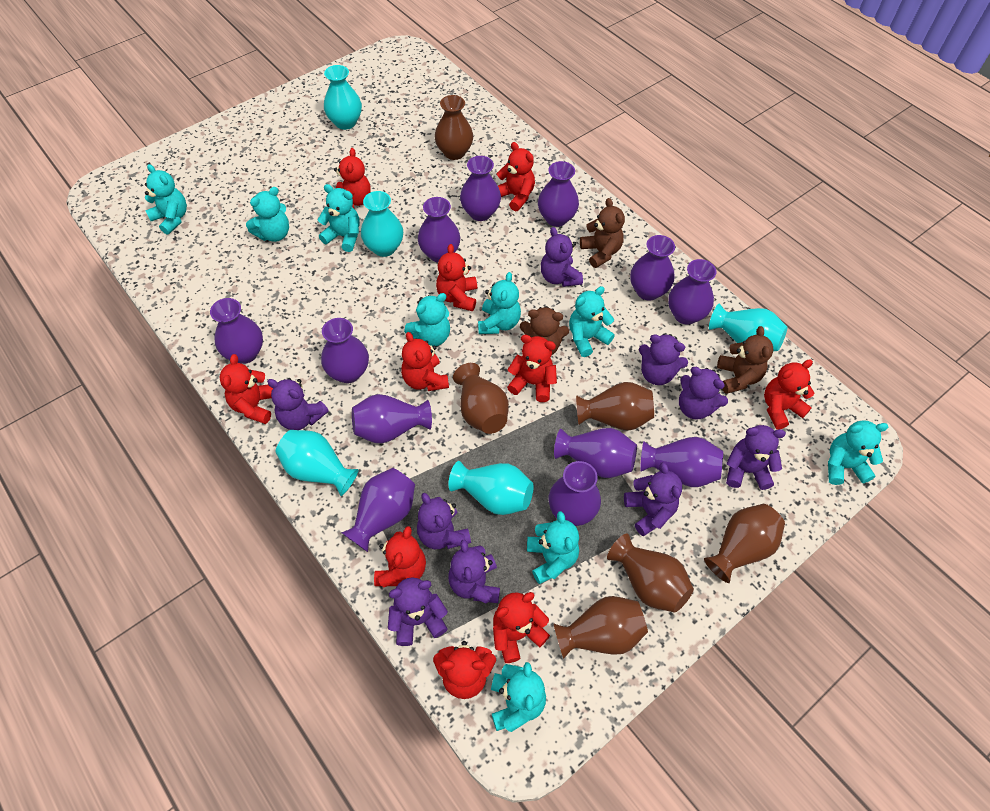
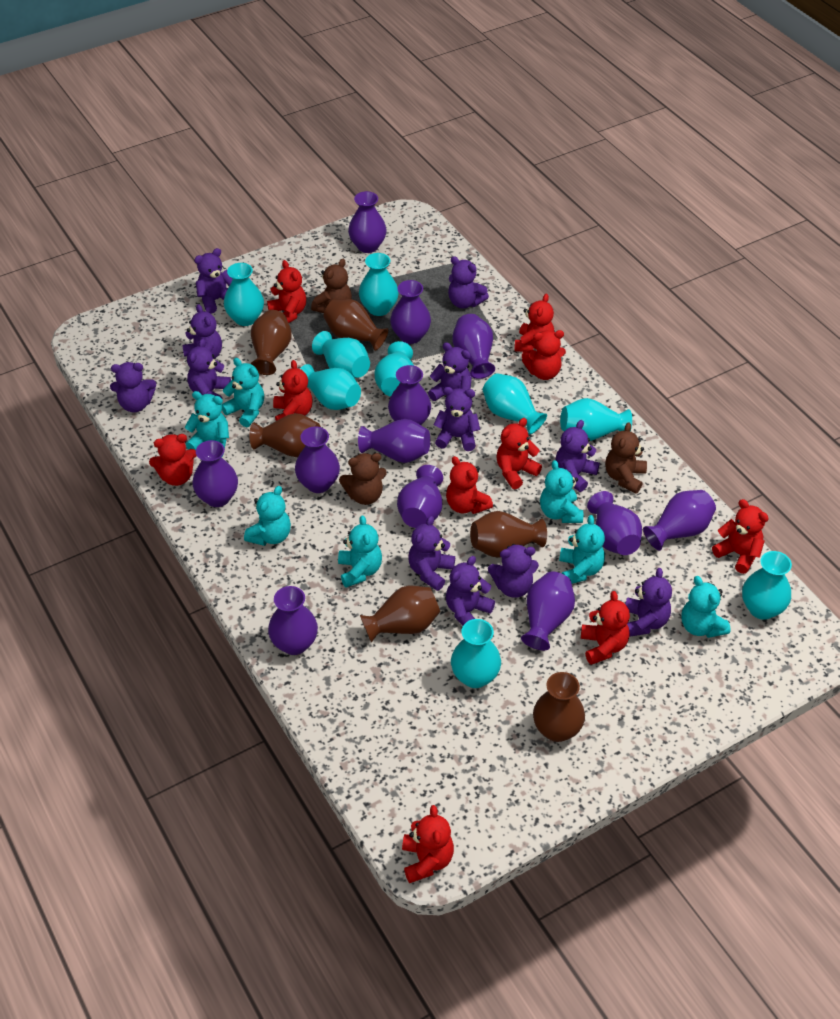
purple teddy bear: [267,378,329,430] [388,577,448,646] [417,493,471,549] [448,539,500,604] [541,227,583,287] [624,462,682,536] [639,334,688,385] [679,367,728,420] [726,425,786,490] = 9 -> [110,362,156,412] [182,304,222,359] [187,338,231,398] [194,248,233,313] [408,516,455,591] [428,342,472,401] [434,387,480,451] [446,556,495,626] [448,256,489,309] [488,544,539,598] [556,420,600,492] [625,568,672,637] = 12
turquoise teddy bear: [145,164,187,235] [246,187,289,242] [317,184,359,252] [404,293,450,346] [478,272,521,334] [491,662,546,732] [527,511,579,584] [569,286,615,357] [828,420,888,485] = 9 -> [184,391,229,457] [222,358,264,427] [244,486,291,546] [338,515,382,588] [540,460,583,523] [559,515,605,584] [681,576,730,638] = 7
turquoise vase: [275,430,358,496] [324,65,362,130] [361,191,403,257] [448,461,534,515] [709,304,787,352] = 5 -> [224,263,264,326] [300,364,361,410] [312,331,370,378] [359,253,399,316] [375,341,414,397] [451,619,501,688] [483,373,547,434] [560,398,632,441] [742,551,792,620] = 9

